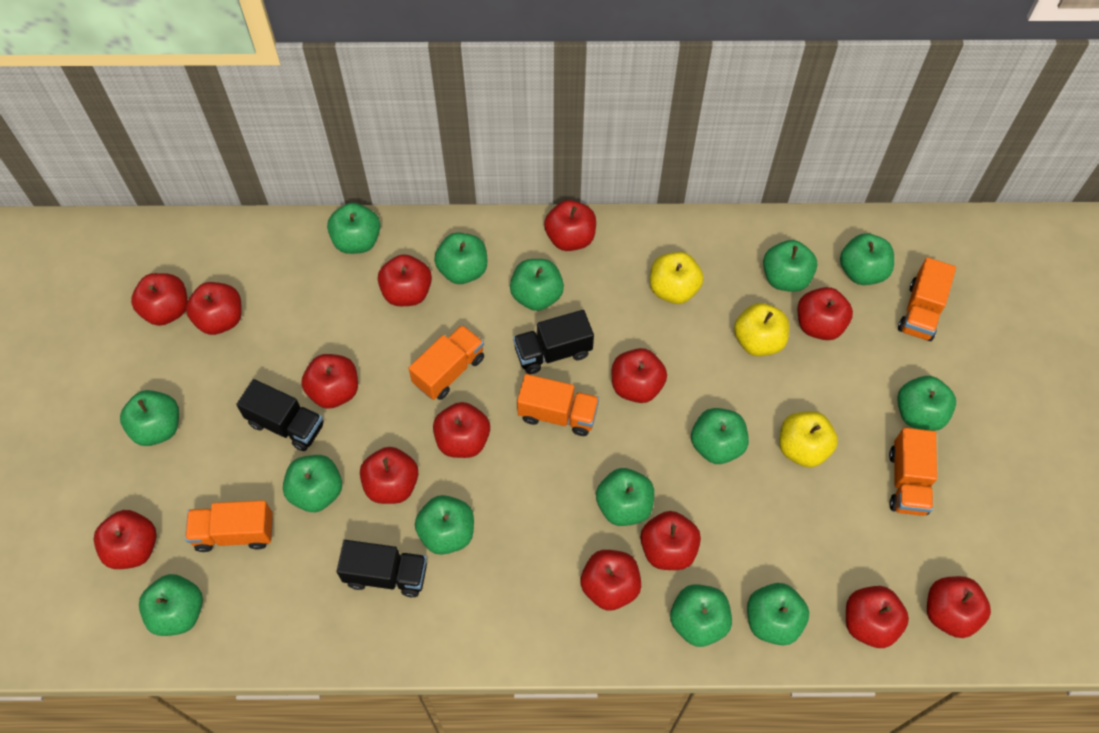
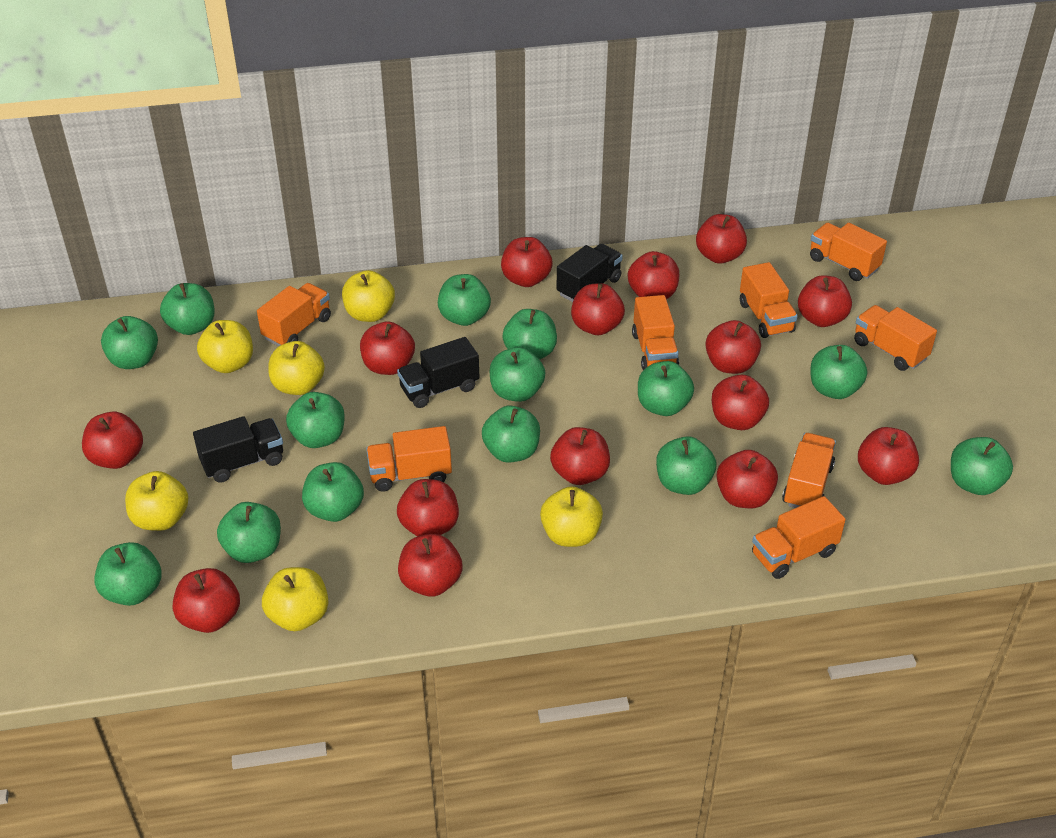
orange truck: [185,500,273,552] [409,325,484,400] [517,374,599,436] [889,428,937,516] [898,257,956,341] = 5 -> [257,283,331,346] [366,426,452,492] [632,295,679,370] [740,262,798,338] [752,496,846,579] [782,433,836,508] [810,223,887,281] [854,305,937,371] = 8
red apple: [94,510,157,569] [131,273,188,326] [186,282,242,335] [301,354,358,409] [360,447,418,504] [378,254,432,306] [433,402,490,458] [544,200,596,251] [581,550,641,611] [612,348,667,403] [641,511,701,570] [797,287,853,340] [846,586,909,648] [927,576,991,638] = 14 -> [82,411,143,469] [173,568,240,633] [360,321,415,375] [397,479,459,536] [398,534,463,597] [501,237,552,287] [550,427,610,485] [571,283,625,335] [628,251,680,299] [696,214,747,264] [705,320,761,374] [712,375,769,430] [716,450,778,508] [798,275,852,327] [858,427,919,485] = 15
yellow apple: [650,252,704,304] [734,303,789,356] [779,411,838,467] = 3 -> [125,471,189,531] [197,320,253,373] [262,567,329,631] [268,341,325,395] [342,270,395,322] [540,486,603,547] = 6

